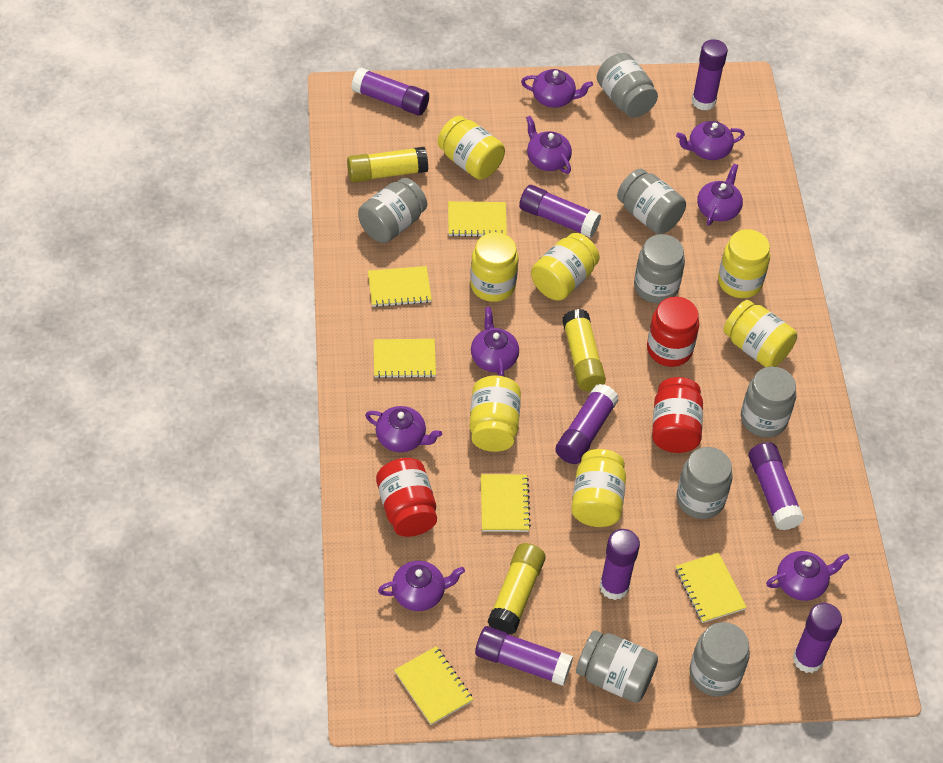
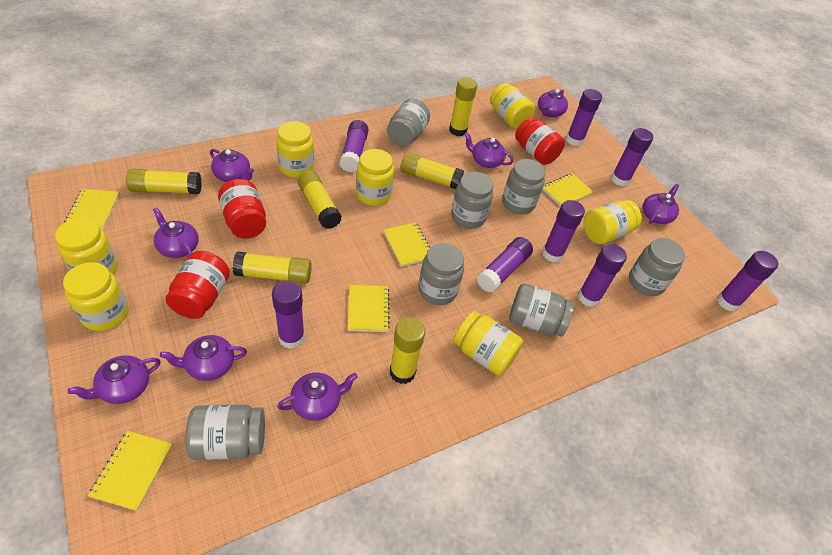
grey jar: [358,178,427,243] [576,630,658,703] [597,53,658,118] [617,168,686,234] [634,234,685,303] [676,447,733,519] [690,622,750,696] [741,366,796,438] = 8 -> [186,405,265,460] [387,99,430,146] [418,243,464,305] [451,172,493,229] [502,159,546,214] [509,283,574,337] [629,238,685,296] = 7
yellow glue stick: [347,147,428,182] [488,543,546,635] [562,309,606,391] = 3 -> [126,169,202,194] [233,252,312,284] [298,170,342,229] [390,317,425,384] [401,152,464,189] [449,77,477,136] = 6
yellow notebook: [368,266,432,307] [374,339,436,378] [394,646,473,725] [448,201,507,237] [481,474,531,532] [676,552,747,623] = 6 -> [64,189,120,229] [88,431,173,511] [348,285,390,332] [383,222,430,267] [542,173,594,206] = 5

